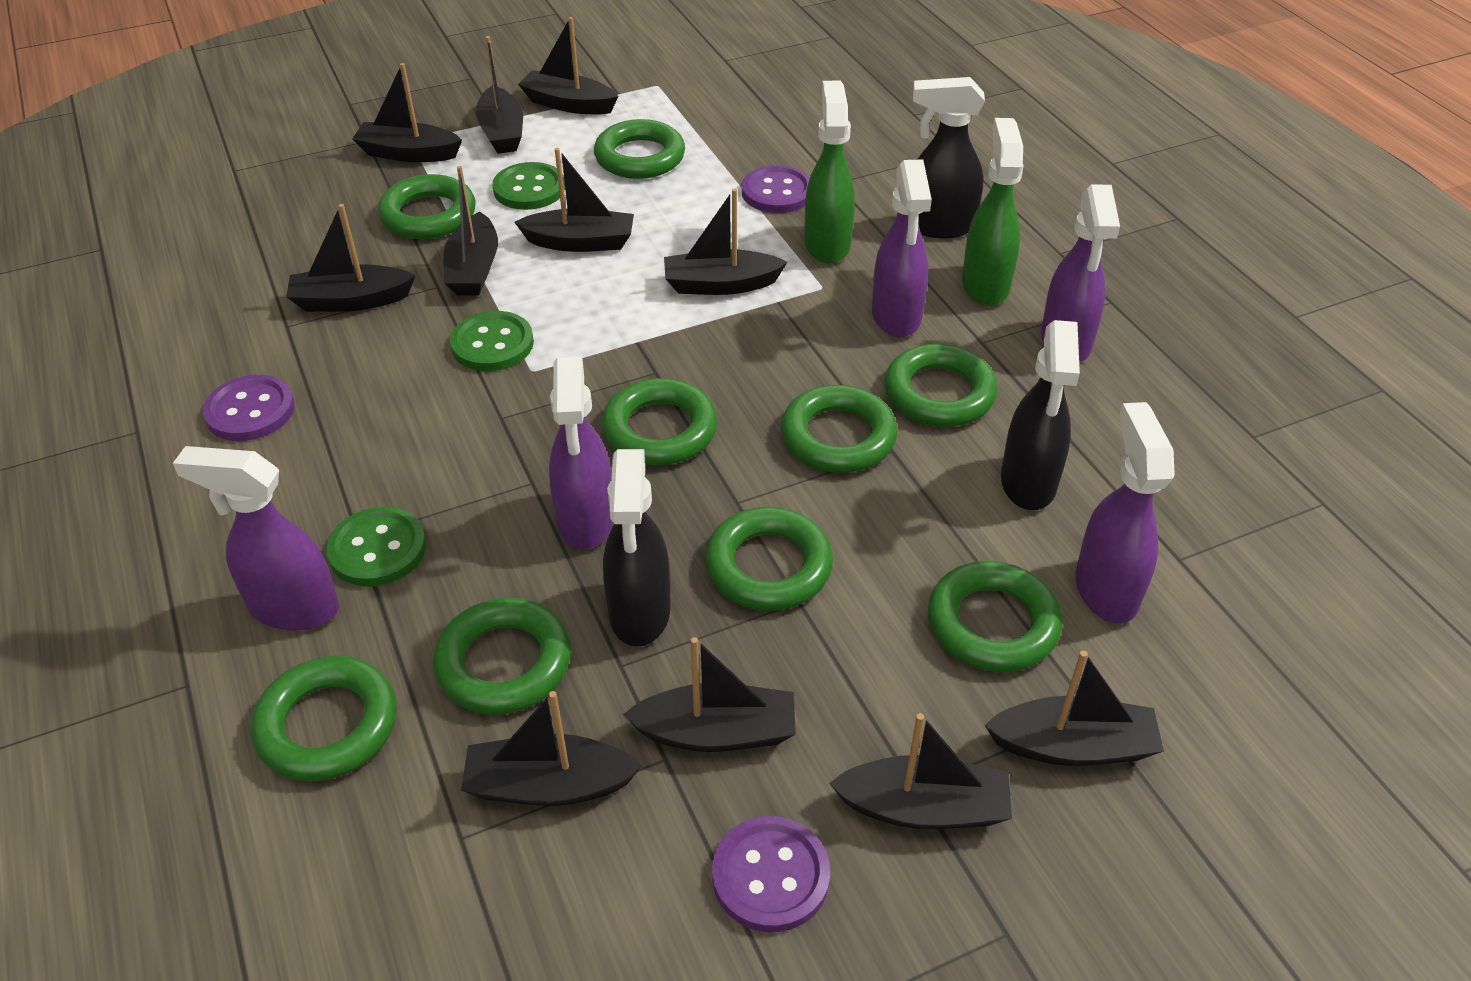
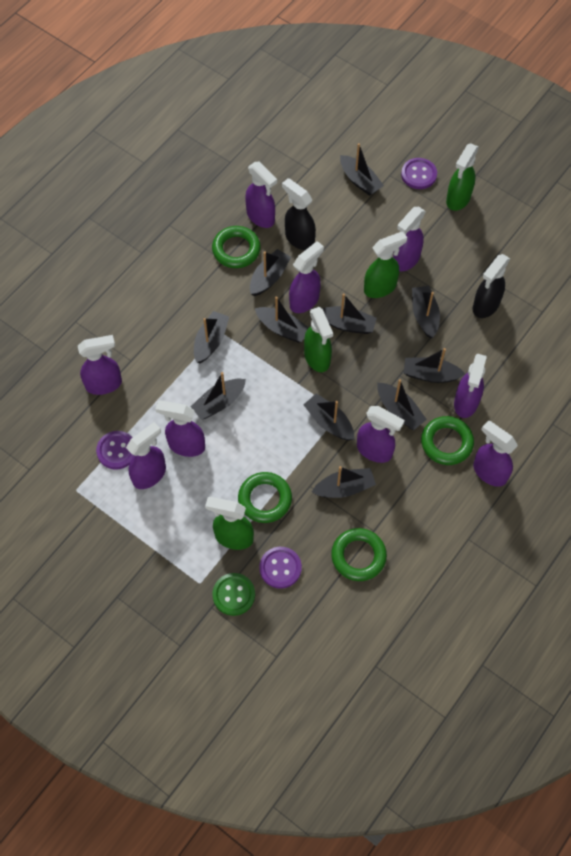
black spray bottle: [603,449,671,647] [913,77,985,238] [1001,320,1080,510] = 3 -> [282,178,316,250] [473,254,510,318] = 2
green button: [326,507,426,587] [450,311,534,371] [493,162,565,210] = 3 -> [212,573,255,616] = 1
green ring: [251,656,397,781] [378,174,475,239] [433,598,571,715] [594,119,685,179] [601,378,717,465] [705,507,833,611] [781,385,898,473] [884,344,998,427] [928,561,1062,672] = 9 -> [212,226,261,268] [238,472,292,523] [331,528,387,581] [421,416,474,465] = 4
green spray bottle: [804,81,855,264] [962,118,1023,306] = 2 -> [205,497,254,550] [304,307,333,372] [364,231,407,298] [446,144,479,211] = 4
purple spray bottle: [173,446,339,631] [549,356,613,549] [872,159,932,337] [1041,184,1120,363] [1076,402,1175,624] = 5 -> [78,335,122,395] [126,422,166,489] [155,400,205,457] [245,162,277,228] [289,241,324,313] [357,406,405,463] [393,207,426,271] [454,354,487,418] [473,420,518,487] = 9

